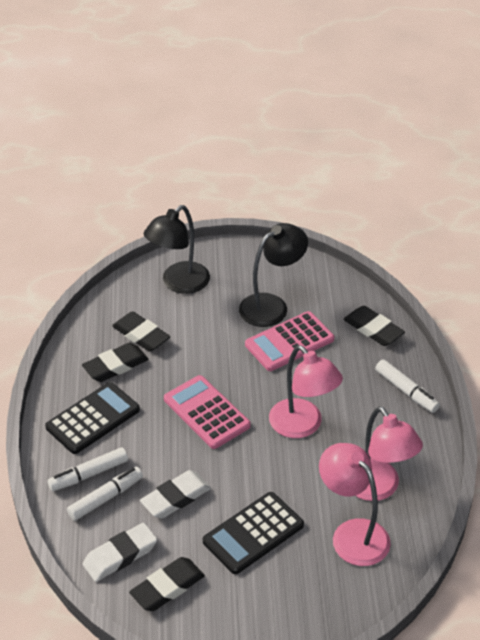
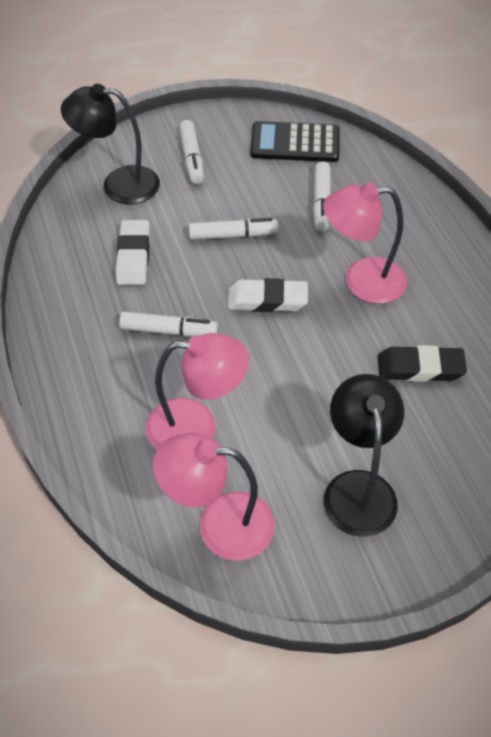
black calculator: [45,382,140,454] [203,492,304,574] = 2 -> [251,121,340,162] = 1
black eraser: [82,342,149,382] [112,311,170,352] [129,557,205,611] [344,306,405,346] = 4 -> [378,345,467,382] = 1
pink calculator: [164,375,251,449] [245,311,334,371] = 2 -> none = 0
white marker: [47,447,128,491] [67,467,143,521] [375,359,440,413] = 3 -> [119,312,218,337] [179,120,204,184] [189,218,279,240] [313,162,331,231] = 4

